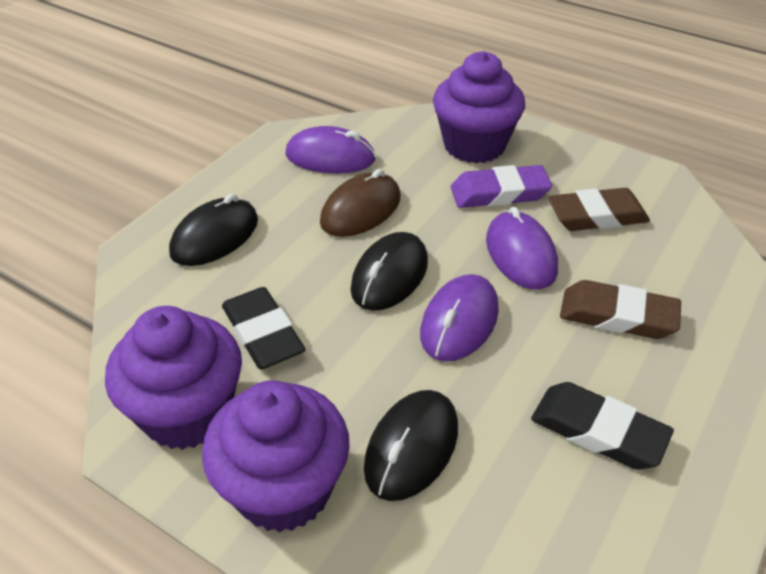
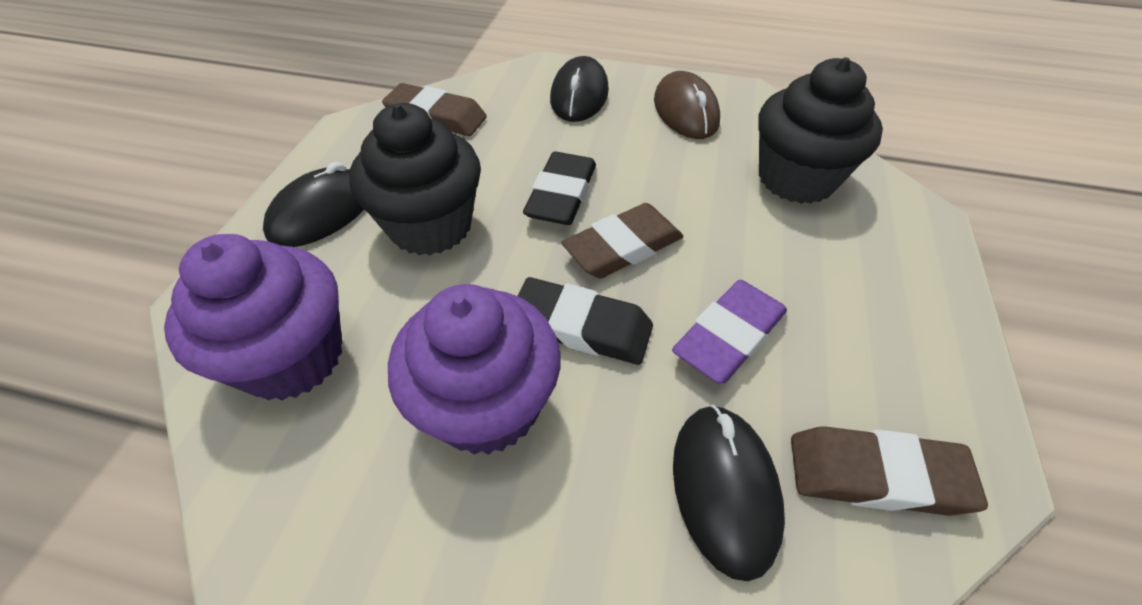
black cupcake: none = 0 -> [349,103,481,255] [758,57,883,204] = 2
brown eraser: [548,188,650,231] [560,280,681,339] = 2 -> [382,83,487,136] [561,203,683,279] [791,426,988,516] = 3
purple cupcake: [105,306,242,450] [202,380,350,533] [433,51,525,163] = 3 -> [164,234,342,401] [388,284,561,455] = 2
purple mouse: [285,126,376,174] [420,274,499,362] [486,207,558,290] = 3 -> none = 0

